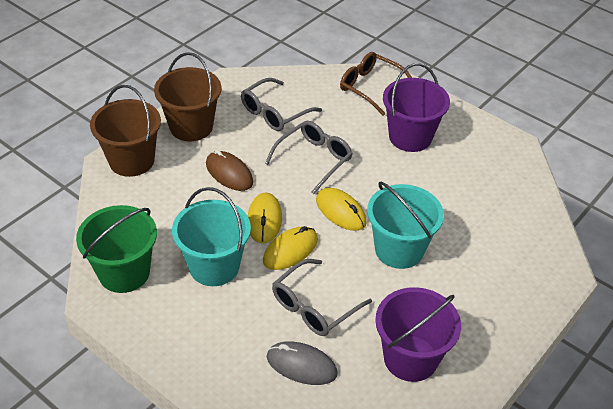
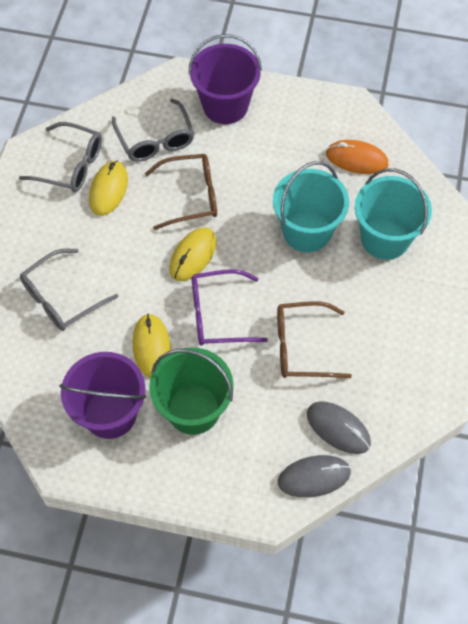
brown bucket: [90,85,161,177] [154,52,221,141] = 2 -> none = 0
brown glasses: [340,52,412,116] = 1 -> [145,154,217,230] [277,301,352,378] = 2
brown mouse: [206,150,253,191] = 1 -> none = 0
grey mouse: [267,341,338,385] = 1 -> [278,455,351,498] [307,401,371,454] = 2
orange mouse: none = 0 -> [326,140,388,174] = 1
purple glasses: none = 0 -> [192,269,268,346] = 1

